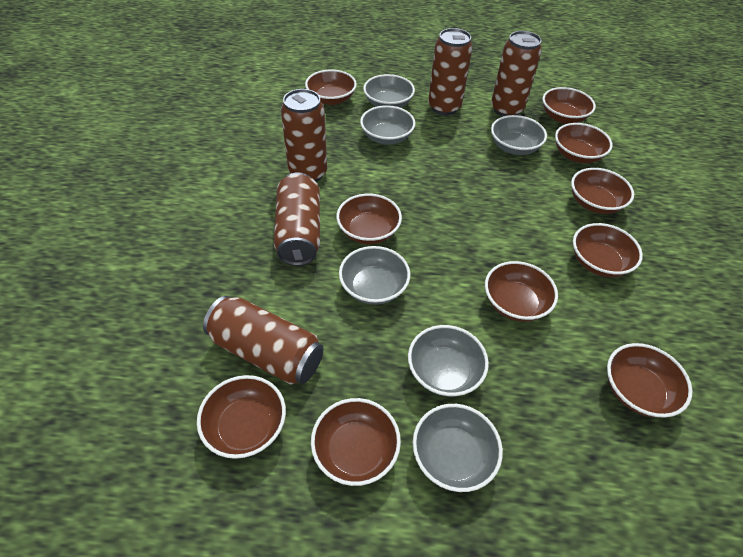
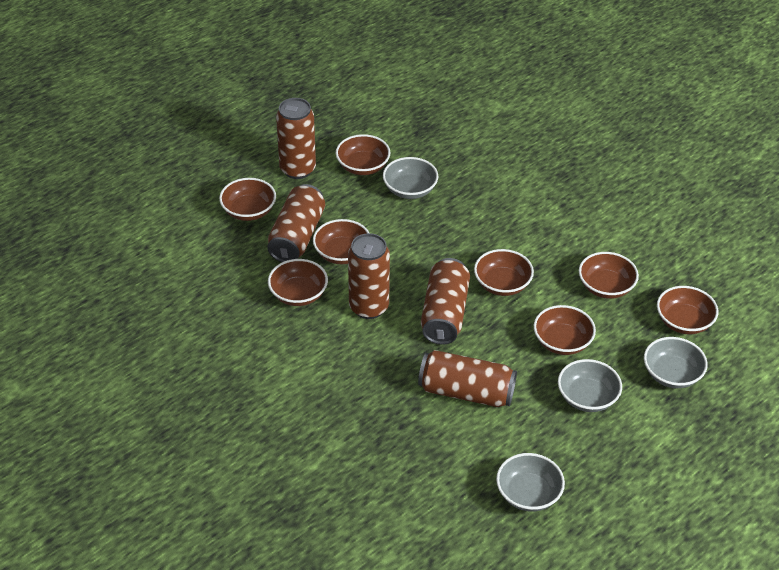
brown bowl: [197,375,286,459] [305,69,357,105] [311,398,401,486] [336,193,402,244] [485,261,558,322] [543,87,596,124] [555,123,613,163] [571,168,634,214] [573,223,643,277] [607,343,692,418] = 10 -> [219,178,276,221] [268,259,328,306] [313,219,369,264] [336,134,390,175] [474,249,534,296] [534,305,596,355] [579,252,639,299] [657,286,718,334] = 8
grey bowl: [339,246,410,305] [360,105,415,145] [363,74,415,108] [408,325,489,397] [413,404,503,492] [491,115,547,155] = 6 -> [383,157,438,199] [496,453,565,512] [558,359,622,412] [644,337,708,388] = 4

